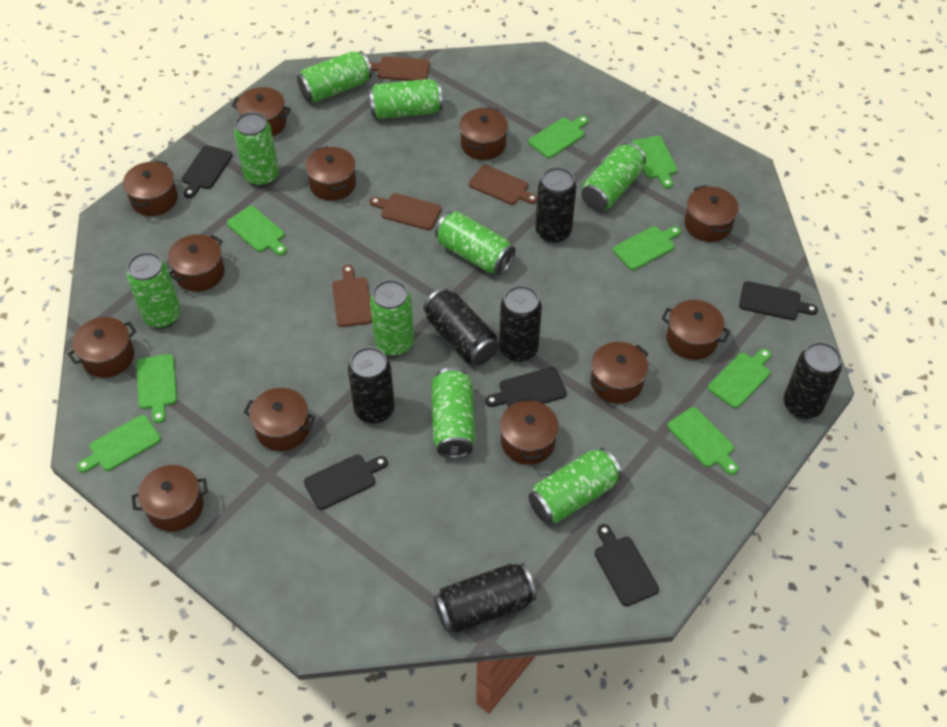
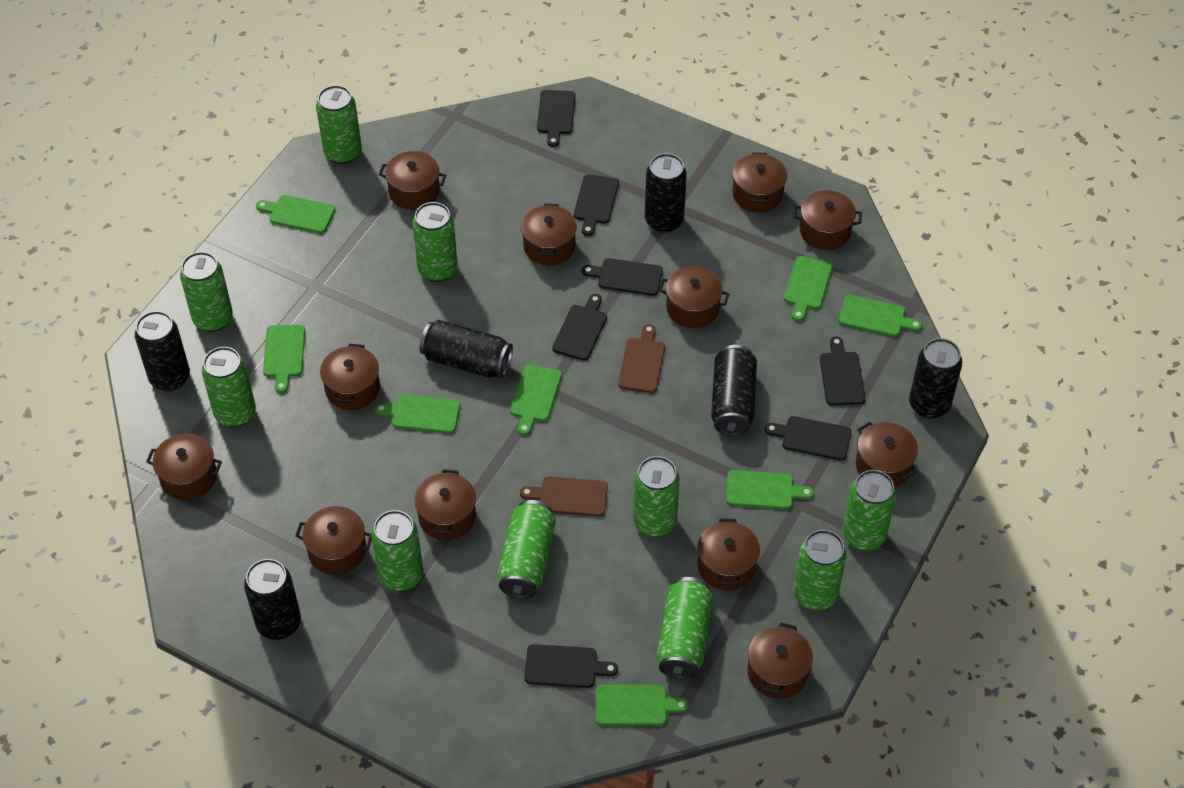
black cutting board: [182,145,233,198] [304,454,388,510] [485,367,567,408] [595,524,659,606] [739,281,818,320] = 5 -> [525,644,618,688] [537,90,575,147] [552,294,607,361] [574,174,619,236] [582,258,663,296] [765,416,851,460] [820,336,865,406] = 7
brown cutting board: [332,265,372,327] [369,56,430,81] [370,193,442,230] [469,165,537,205] = 4 -> [520,477,608,517] [618,324,665,393] = 2
green can: [127,252,181,329] [234,112,279,187] [297,51,372,102] [369,79,443,119] [370,280,414,356] [431,367,476,459] [435,211,515,275] [528,448,622,523] [581,143,646,211] = 9 -> [180,252,233,332] [202,347,256,427] [316,85,362,164] [371,510,423,591] [412,202,458,282] [498,500,556,599] [633,456,680,537] [657,577,713,679] [793,530,847,610] [842,470,896,551] = 10

